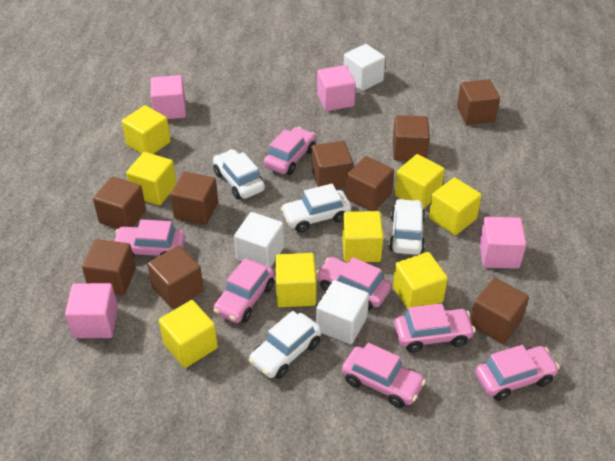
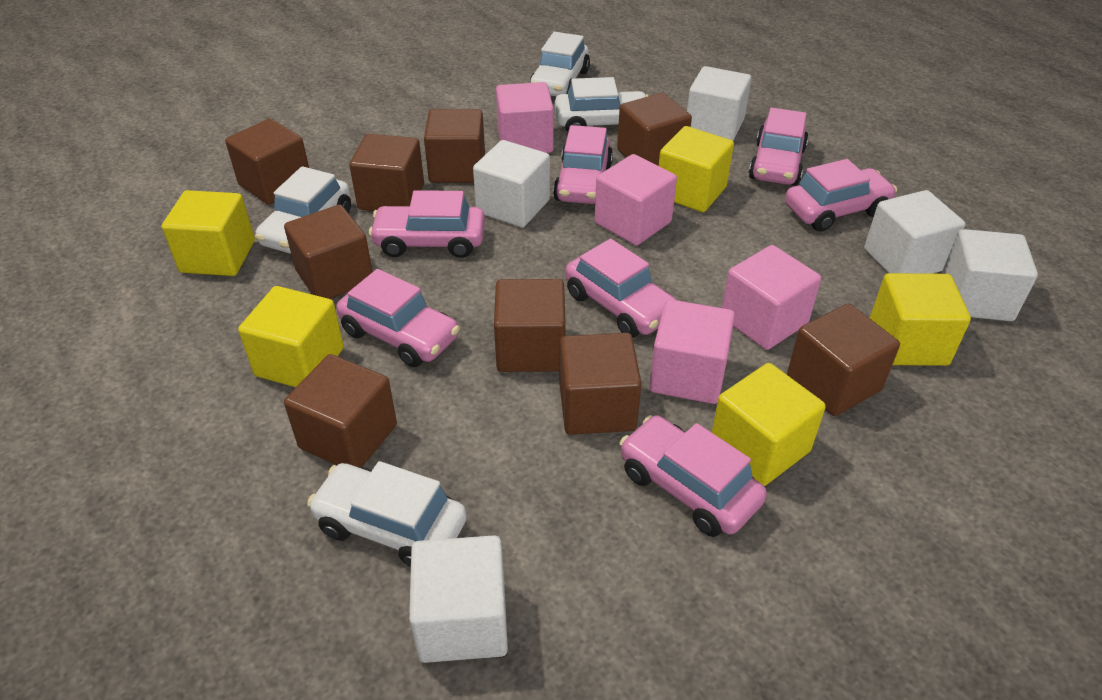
white cube: [234,212,284,268] [316,280,369,344] [344,44,385,91] = 3 -> [409,535,508,663] [473,140,550,228] [687,66,751,141] [864,190,965,274] [941,229,1038,321] = 5
yellow cube: [122,105,171,154] [126,152,176,206] [159,300,218,368] [275,253,317,307] [342,211,383,262] [393,252,448,310] [395,154,445,209] [429,177,482,235] = 8 -> [162,190,255,276] [238,286,344,387] [659,126,734,212] [711,363,826,486] [870,273,971,366] = 5

